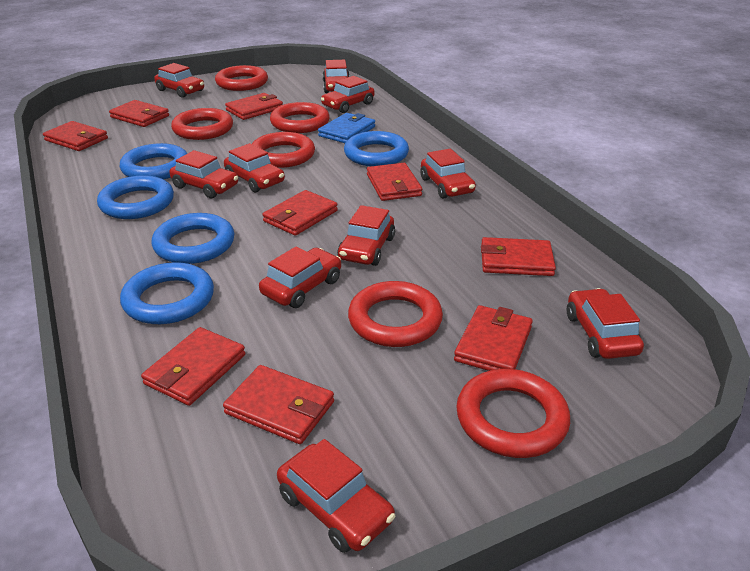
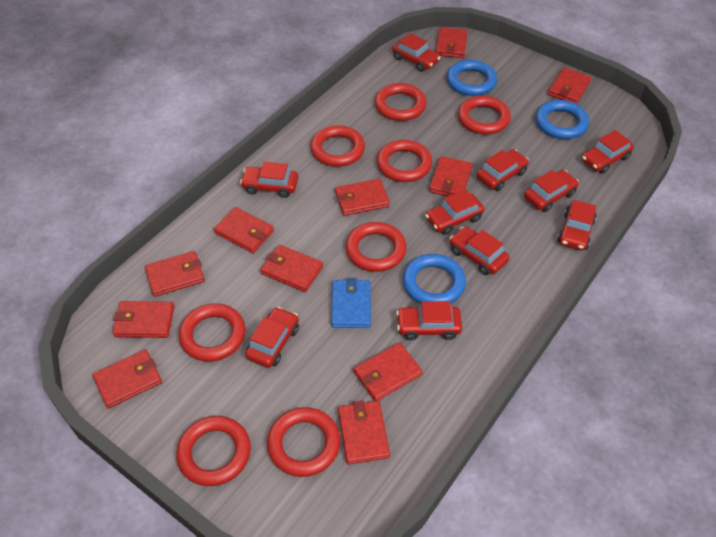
blue ring: [97,175,174,219] [120,143,187,180] [120,262,214,324] [151,213,235,264] [344,131,409,166] = 5 -> [403,254,466,304] [447,60,497,96] [536,100,589,139] = 3
red ring: [171,108,233,140] [215,65,268,91] [252,132,315,168] [270,102,330,133] [348,281,443,347] [456,369,570,458] = 6 -> [176,416,251,486] [179,303,246,362] [267,407,340,477] [310,125,365,167] [345,222,407,272] [375,83,426,121] [377,140,432,182] [458,96,511,135] = 8
red wallet: [43,121,108,151] [109,100,169,127] [141,327,245,406] [223,365,334,444] [225,93,283,120] [262,190,338,236] [367,163,422,201] [454,305,533,371] [481,237,556,276] = 9 -> [92,349,162,409] [112,301,175,338] [145,251,205,297] [214,207,274,253] [261,245,323,292] [335,179,390,216] [338,400,390,465] [354,342,423,401] [429,156,472,196] [436,27,468,58] [548,68,592,104] = 11

